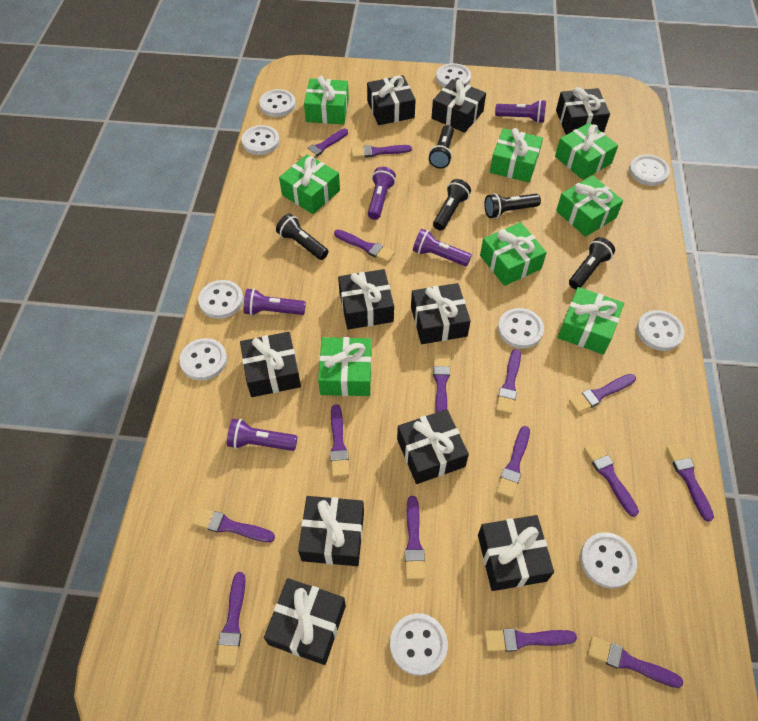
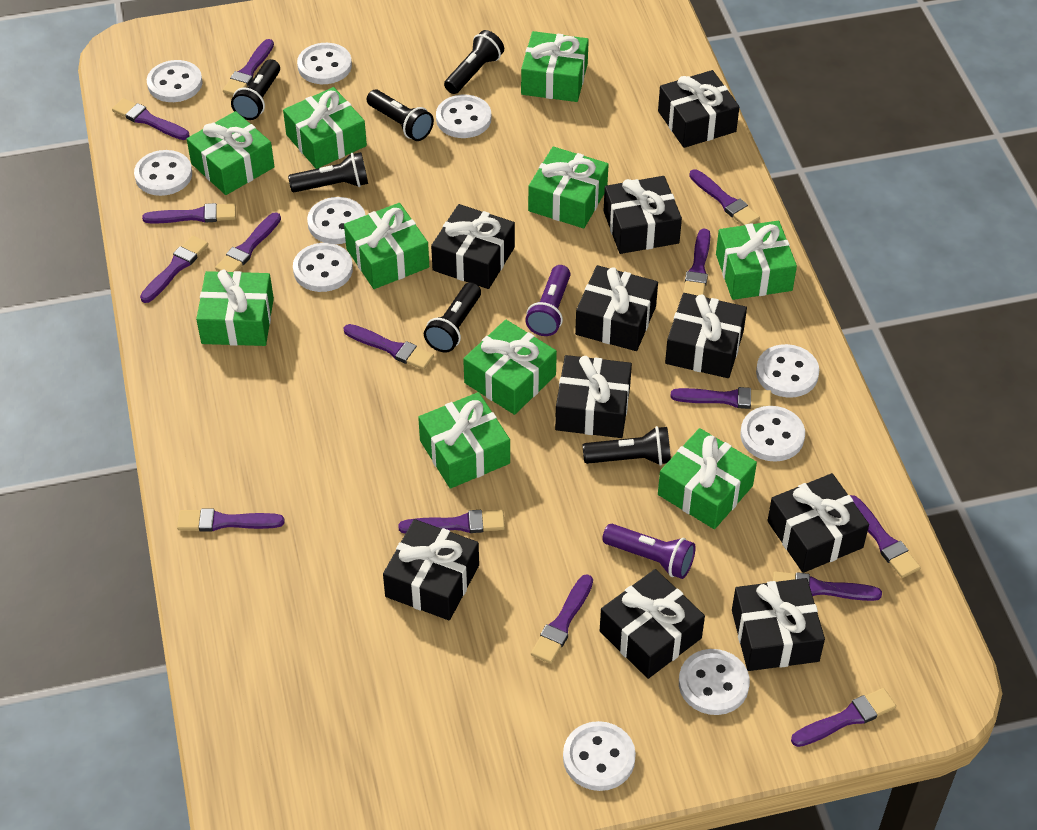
black flashlight: [276,214,329,260] [429,125,454,169] [433,179,471,230] [484,193,541,218] [569,237,615,289] = 5 -> [231,59,280,120] [288,152,368,192] [367,90,434,141] [424,282,481,353] [444,30,504,94] [582,426,671,466] = 6
green gift: [279,154,340,214] [304,76,349,124] [318,337,372,396] [480,222,547,286] [490,128,543,182] [555,123,618,180] [556,175,623,237] [558,287,624,355] = 8 -> [187,111,275,195] [196,270,274,346] [283,87,367,169] [344,203,429,289] [418,392,510,489] [463,320,557,415] [521,31,589,102] [528,147,609,228] [658,428,757,529] [716,221,797,300] = 10
purple flashlight: [227,419,297,451] [244,288,306,316] [368,167,396,220] [413,229,472,266] [495,100,546,123] = 5 -> [525,265,571,336] [602,524,696,579] = 2

